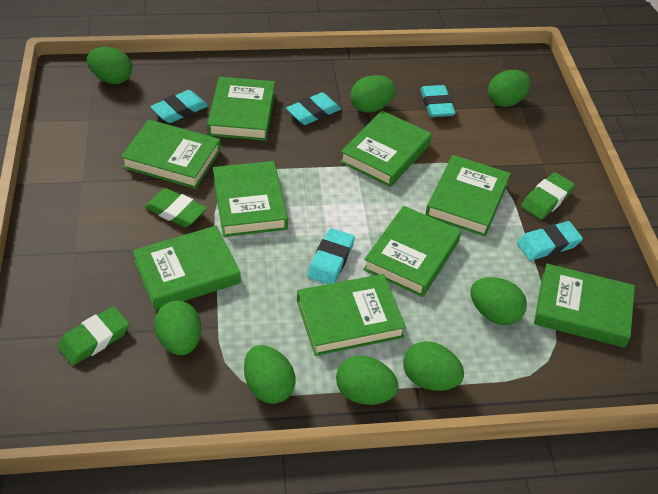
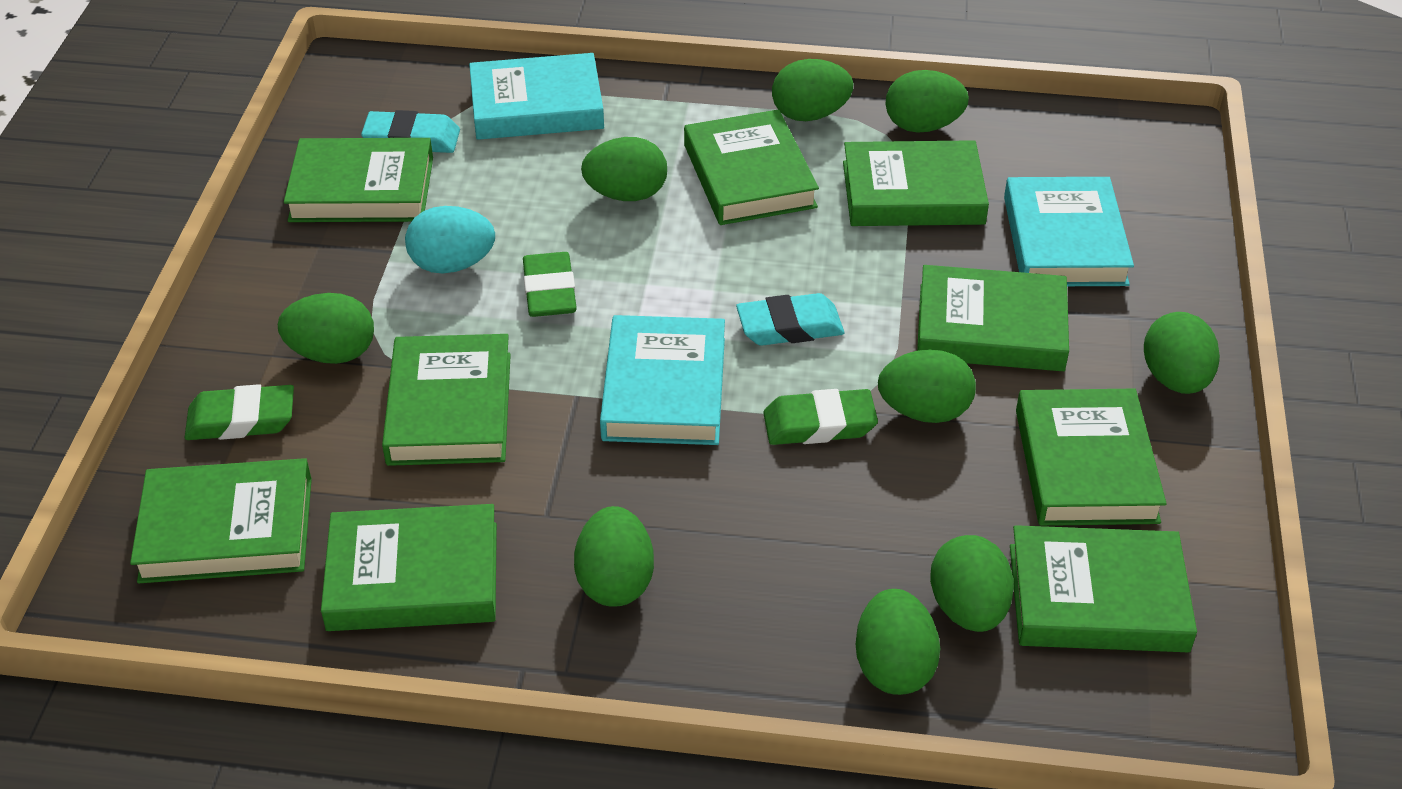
green egg: [87,47,132,84] [154,301,201,355] [244,345,296,404] [336,355,399,405] [350,75,395,113] [403,341,464,391] [470,277,527,325] [488,70,531,107] = 8 -> [278,293,374,364] [574,506,654,607] [581,137,667,201] [772,59,853,121] [855,589,940,695] [878,349,976,423] [886,70,969,133] [930,535,1014,632] [1144,312,1220,394] = 9
turquoise book: none = 0 -> [469,53,604,140] [600,315,725,445] [1004,177,1134,286] = 3
turquoise egg: none = 0 -> [405,206,495,273] = 1
turquoise eraser: [150,90,208,123] [286,92,341,125] [307,228,355,284] [420,85,456,117] [517,221,583,261] = 5 -> [361,110,460,153] [736,293,844,346] = 2

